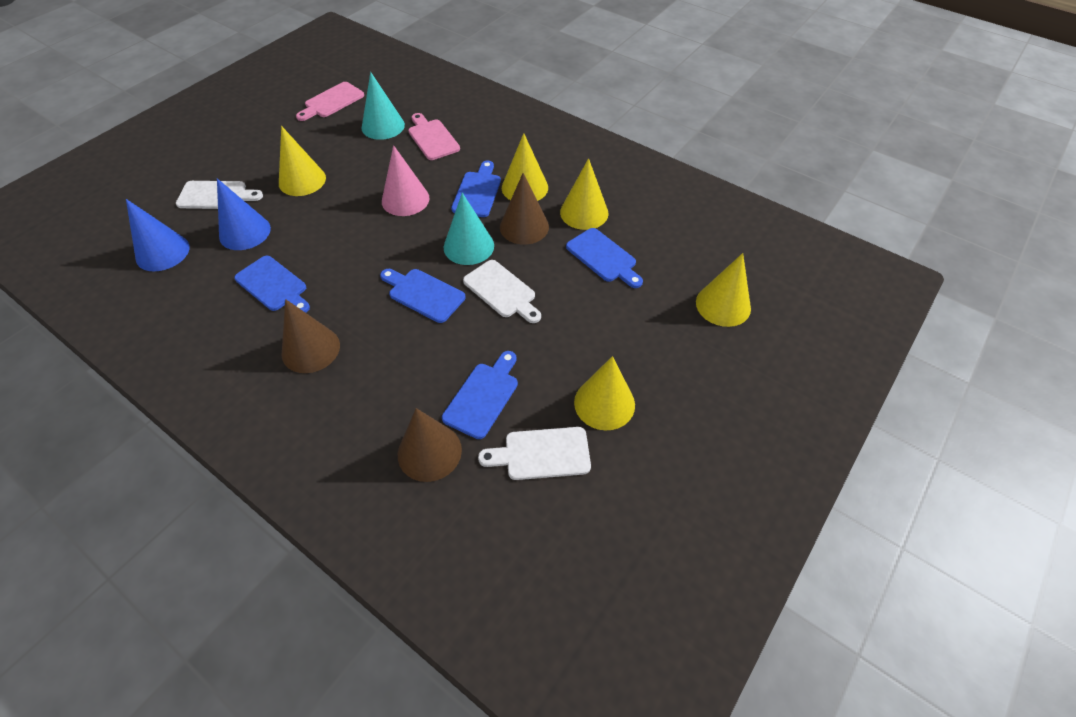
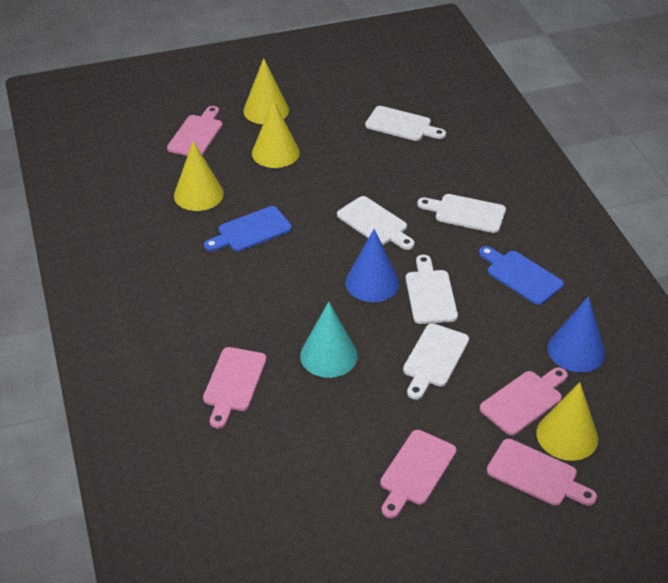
blue cutting board: [234,256,310,313] [380,269,466,323] [442,351,518,439] [451,161,501,217] [566,228,643,288] = 5 -> [204,206,292,251] [479,246,564,305] = 2
brown cone: [282,299,340,373] [398,408,462,482] [500,173,549,245] = 3 -> none = 0
pink cone: [382,145,429,216] = 1 -> none = 0
pink cutting board: [296,82,364,121] [408,113,460,160] = 2 -> [167,106,223,156] [203,347,267,429] [380,430,457,518] [480,367,568,435] [487,439,597,506] = 5
turquoise cone: [362,72,405,140] [444,193,494,265] = 2 -> [300,301,358,378] = 1
white cutting board: [176,181,263,209] [463,260,541,323] [478,427,591,480] = 3 -> [337,196,415,250] [365,106,446,141] [403,323,469,400] [406,255,458,324] [417,194,506,233] = 5
yellow cone: [279,126,326,196] [502,133,548,201] [560,158,608,230] [574,356,635,430] [696,253,751,327] = 5 -> [174,141,224,211] [243,58,289,124] [252,100,300,168] [536,382,598,461] = 4

